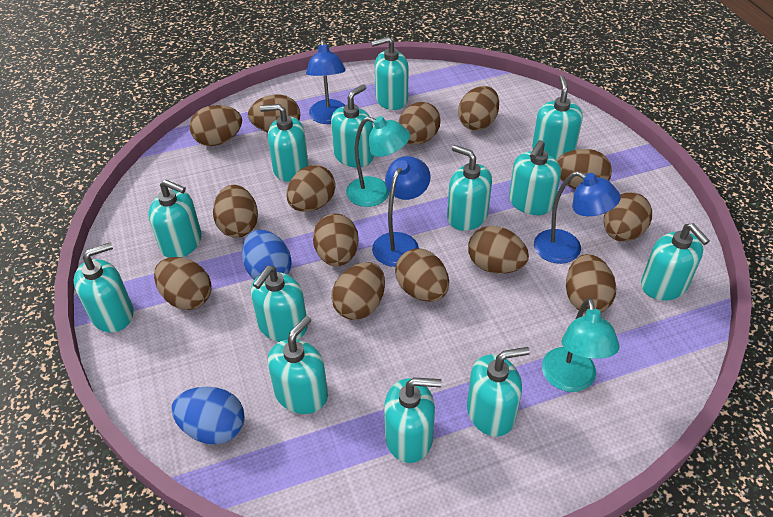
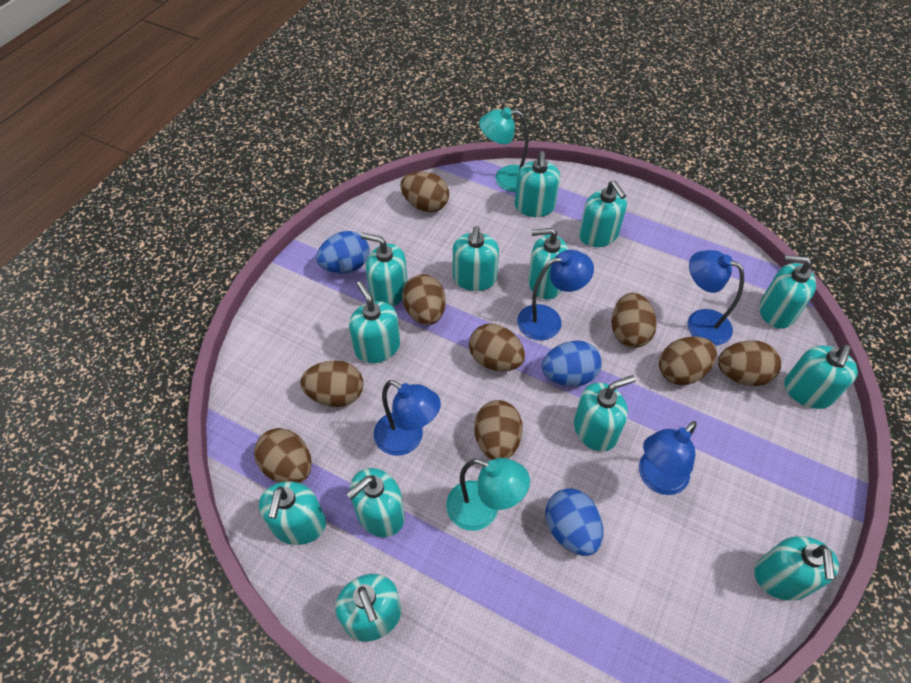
blue egg: [171,387,245,444] [242,230,292,280] = 2 -> [316,231,370,273] [542,340,602,386] [546,488,603,556] = 3
blue lamp: [306,39,346,124] [372,156,431,267] [534,171,621,264] = 3 -> [374,380,441,456] [517,250,594,341] [639,421,696,495] [688,250,744,346] = 4
brown egg: [154,257,211,310] [190,105,242,146] [213,185,258,238] [248,94,300,132] [286,165,336,212] [313,214,359,266] [331,262,385,320] [395,248,449,302] [398,102,440,145] [458,86,499,131] [468,226,529,274] [556,149,612,189] [566,254,616,313] [604,192,652,242] = 14 -> [254,428,312,483] [300,361,363,407] [400,172,449,212] [402,274,446,325] [469,323,525,371] [474,400,523,460] [611,293,657,348] [659,337,717,385] [718,340,781,386] = 9

